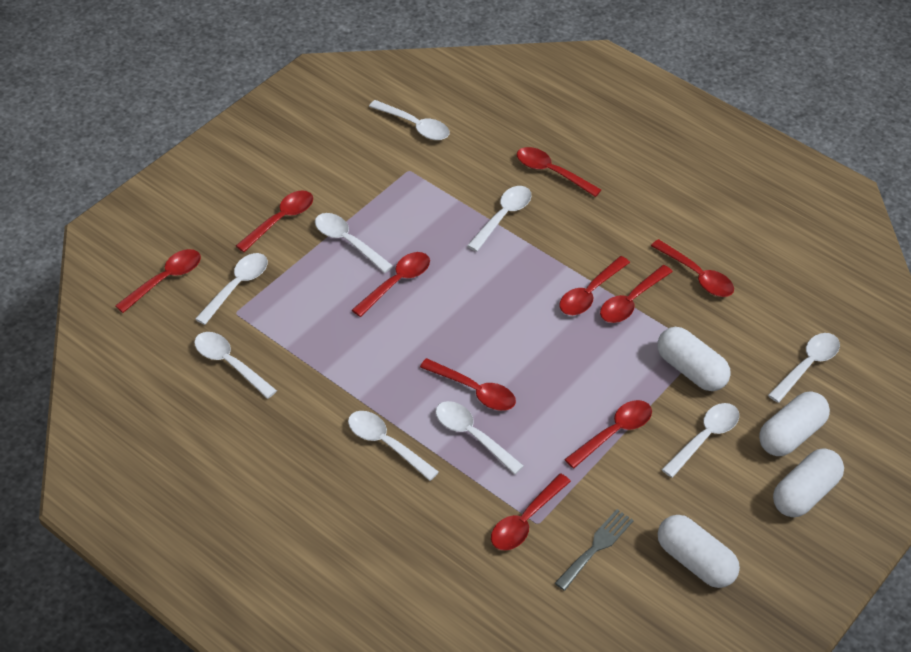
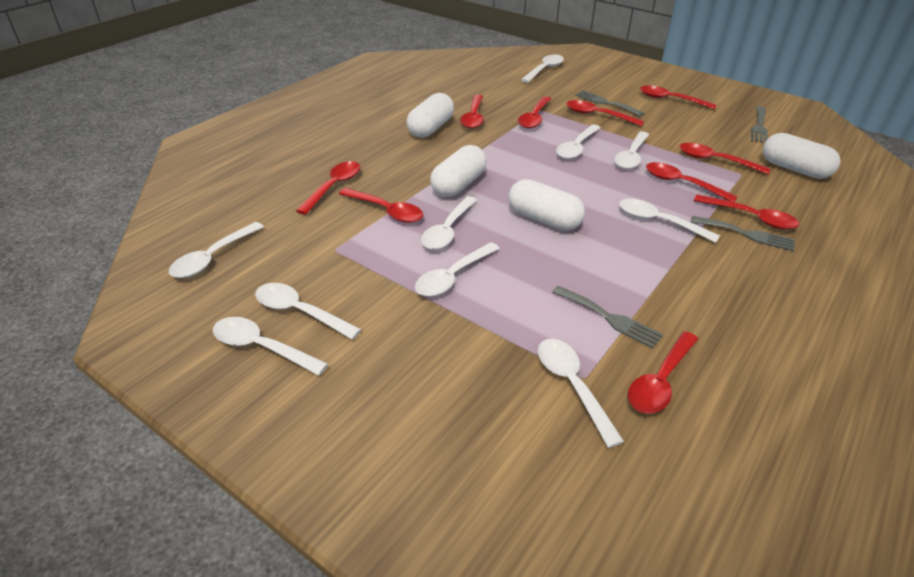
grey fork: [555,509,634,591] = 1 -> [552,286,663,349] [575,90,644,116] [691,216,795,251] [751,107,768,143] = 4
white spoon: [194,332,277,399] [195,253,268,325] [315,213,393,273] [348,411,439,481] [369,100,450,140] [436,401,524,475] [467,186,532,251] [661,403,739,478] [768,333,840,403] = 9 -> [169,222,264,278] [213,317,328,376] [255,283,362,340] [415,242,500,297] [421,196,477,250] [521,55,564,83] [538,339,624,448] [556,124,601,159] [614,132,649,169] [619,199,720,243] = 10

